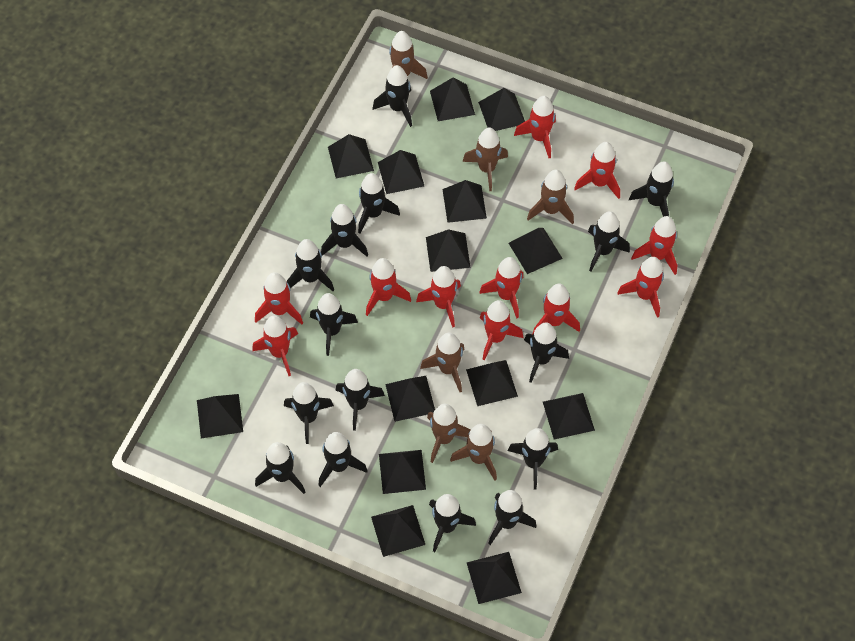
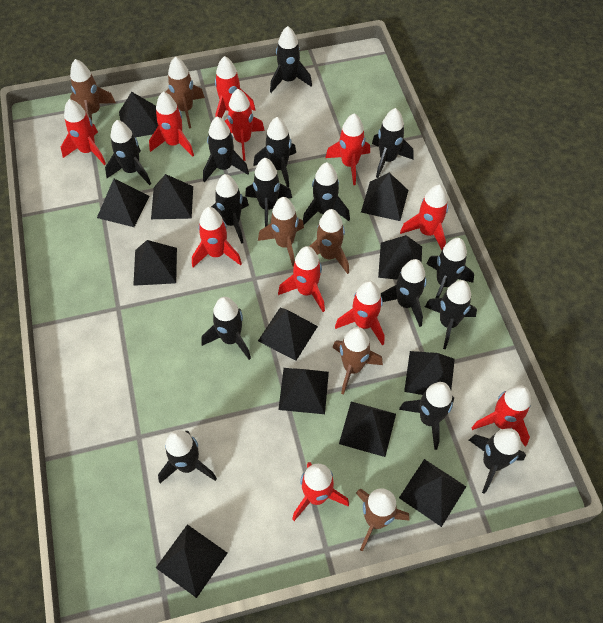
black pyramid: [197,394,243,438] [328,134,374,179] [371,505,425,557] [378,150,424,194] [379,450,426,494] [385,376,435,422] [426,229,471,272] [430,78,475,121] [442,180,487,223] [466,360,518,406] [467,552,522,604] [478,88,525,131] [509,228,563,274] [543,393,595,439] = 14 -> [97,179,149,227] [119,92,158,137] [133,240,177,286] [151,174,193,219] [156,524,228,598] [258,308,318,361] [278,368,329,414] [339,402,396,457] [361,173,408,221] [378,235,422,279] [399,459,466,527] [404,351,455,395] = 12

